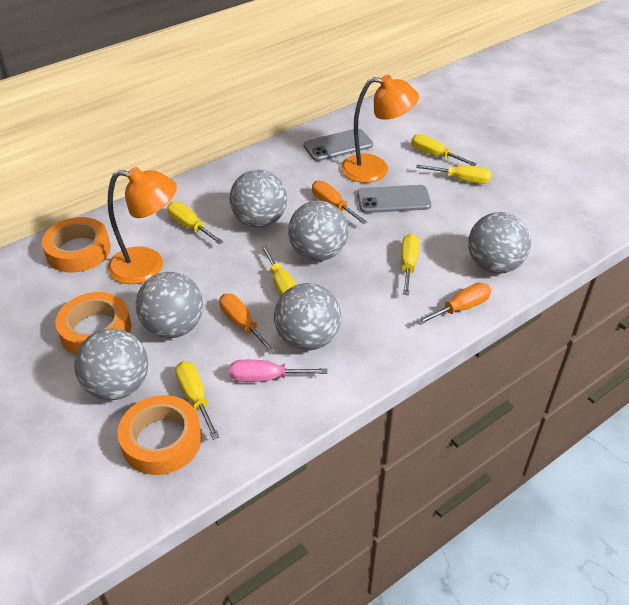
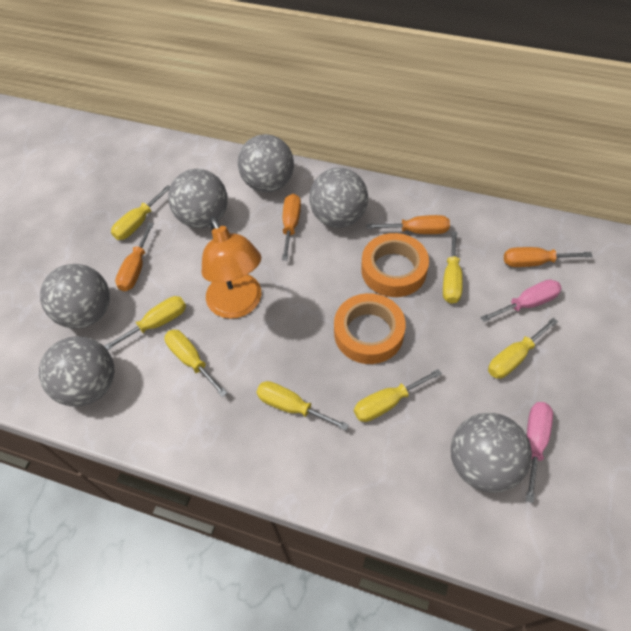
grey phone: [303,128,373,161] [357,185,431,213] = 2 -> none = 0
orange lamp: [108,167,177,284] [341,75,419,183] = 2 -> [202,217,261,319] = 1
orange screwdriver: [219,294,276,354] [312,181,367,224] [416,283,491,325] = 3 -> [115,223,154,291] [282,194,301,260] [366,215,450,234] [504,247,593,267] = 4
orange tape: [42,217,111,273] [55,292,131,355] [118,395,202,475] = 3 -> [334,293,406,364] [361,233,429,297] = 2
pink screwdriver: [230,360,327,382] = 1 -> [480,279,562,322] [526,402,553,503] = 2
yellow screwdriver: [167,202,224,245] [175,361,219,440] [261,245,297,297] [401,234,420,295] [411,134,477,166] [416,164,492,184] = 6 -> [104,296,186,350] [111,185,170,240] [164,330,227,397] [256,381,349,431] [354,369,442,422] [443,231,463,304] [488,318,558,379] = 7

